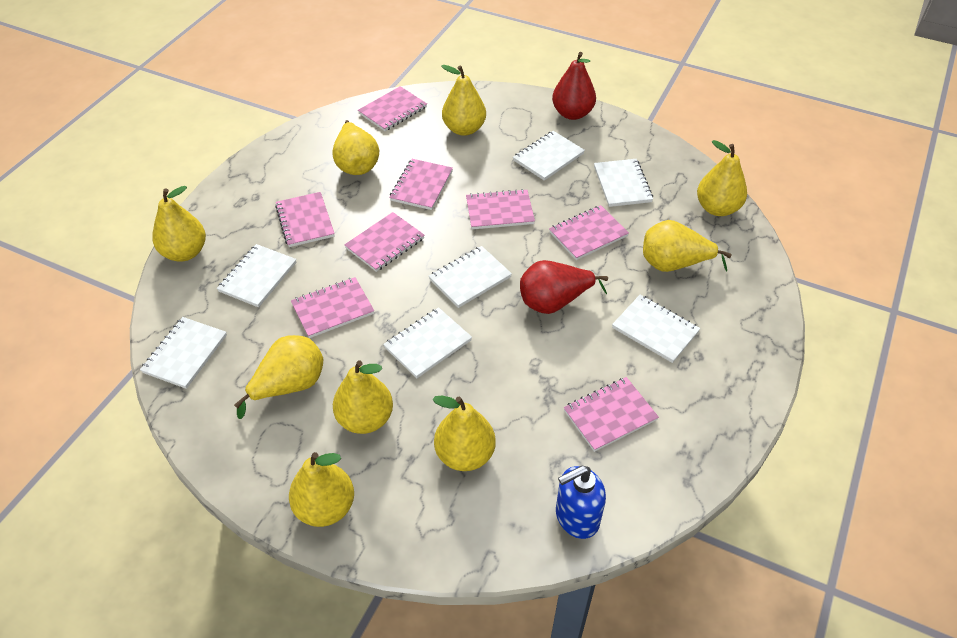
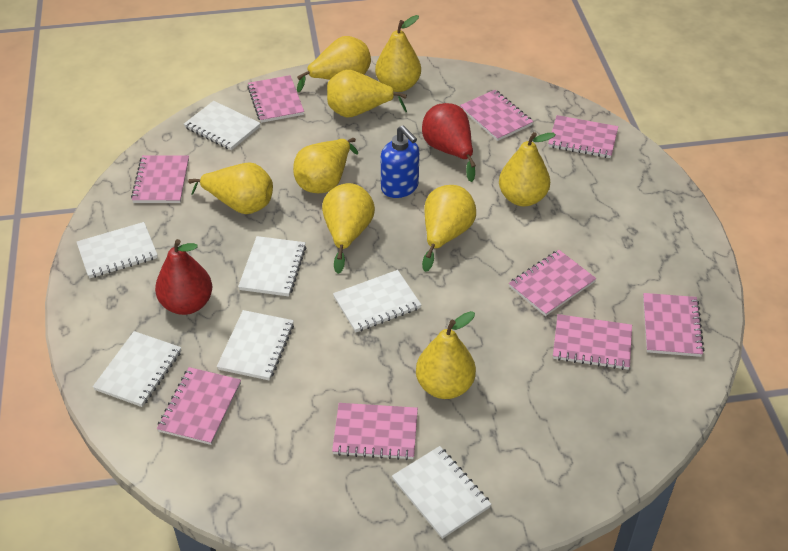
pink notebook: [275,192,335,247] [291,277,374,338] [344,212,424,272] [358,86,427,131] [389,159,453,210] [466,189,535,229] [549,205,629,260] [564,377,659,452] = 8 -> [131,155,189,203] [157,367,241,445] [247,75,304,123] [332,403,418,460] [460,90,533,141] [509,250,596,316] [548,115,618,158] [553,314,632,370] [643,293,704,357] = 9

